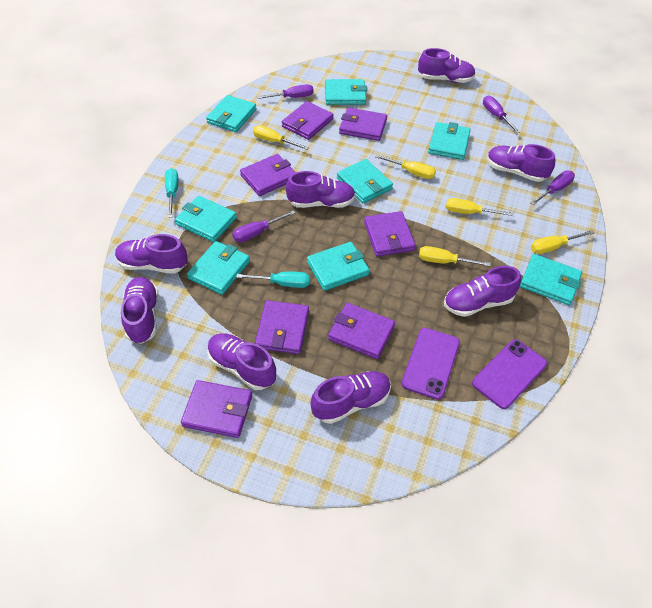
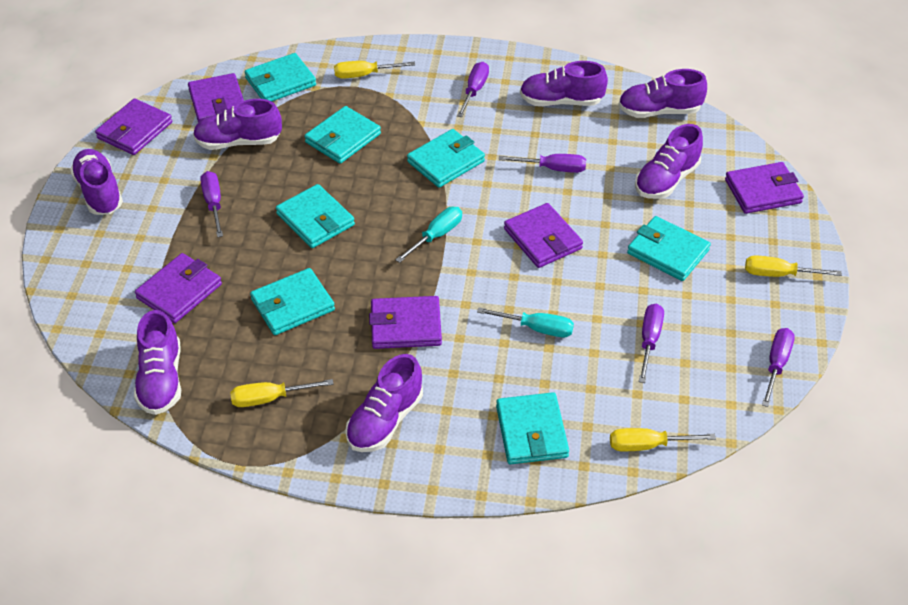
purple phone: [402,328,460,400] [472,339,547,409] = 2 -> none = 0
purple screwdriver: [232,210,295,242] [257,84,314,99] [483,96,520,133] [531,171,575,205] = 4 -> [200,171,223,237] [457,62,489,117] [499,154,586,173] [639,304,664,383] [762,328,795,407] = 5
purple shoe: [115,234,188,274] [121,277,158,344] [207,333,276,390] [286,171,355,208] [310,371,391,424] [418,48,475,83] [444,266,521,317] [487,144,555,182] = 8 -> [70,149,123,215] [134,310,181,415] [193,99,282,150] [345,354,423,452] [520,61,608,106] [618,69,707,118] [635,124,703,199] = 7
purple wallet: [181,380,252,438] [240,154,296,196] [255,300,309,354] [282,101,333,140] [328,303,395,359] [339,108,387,141] [364,211,416,257] = 7 -> [95,98,172,155] [135,253,222,323] [188,73,244,123] [369,296,442,349] [504,203,583,268] [725,162,804,214] = 6
turquoise wallet: [175,196,237,242] [187,241,250,295] [206,95,257,132] [307,242,370,291] [325,79,367,105] [337,159,393,203] [428,122,471,160] [520,254,582,305] = 8 -> [245,53,316,101] [250,268,335,335] [276,184,355,248] [305,106,381,164] [407,129,485,188] [496,392,569,465] [627,216,711,281] = 7
yellow screwdriver: [253,125,309,150] [375,154,436,179] [419,246,491,266] [446,198,514,216] [531,230,594,254] = 5 -> [230,379,334,407] [334,61,415,79] [610,428,716,451] [745,255,842,277] = 4

